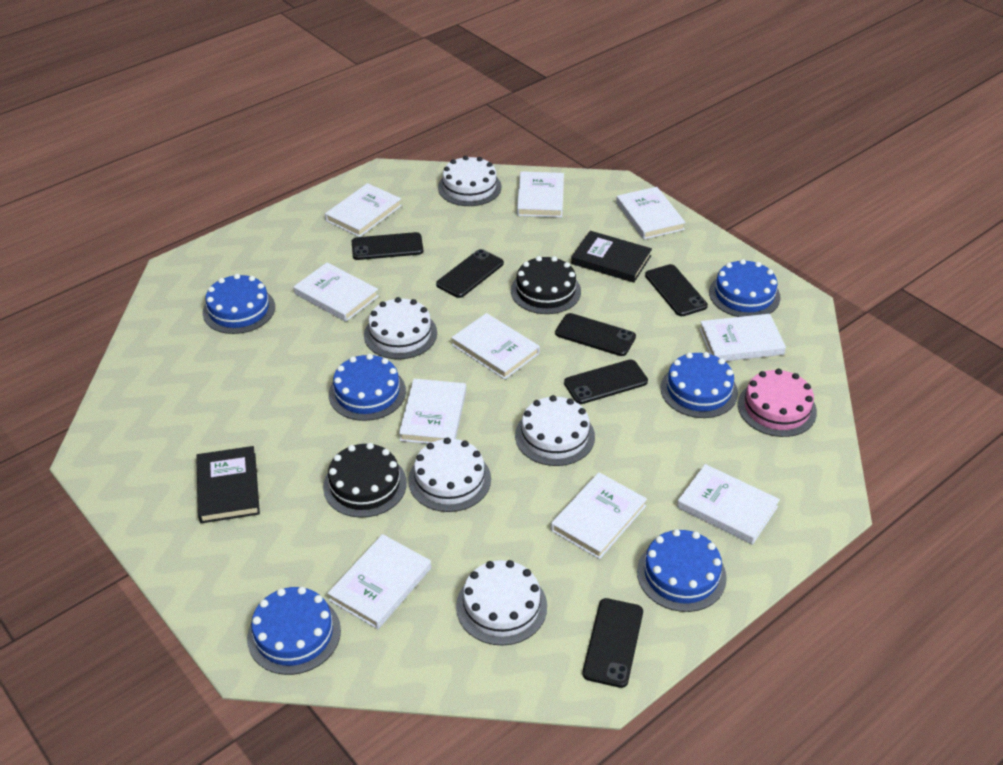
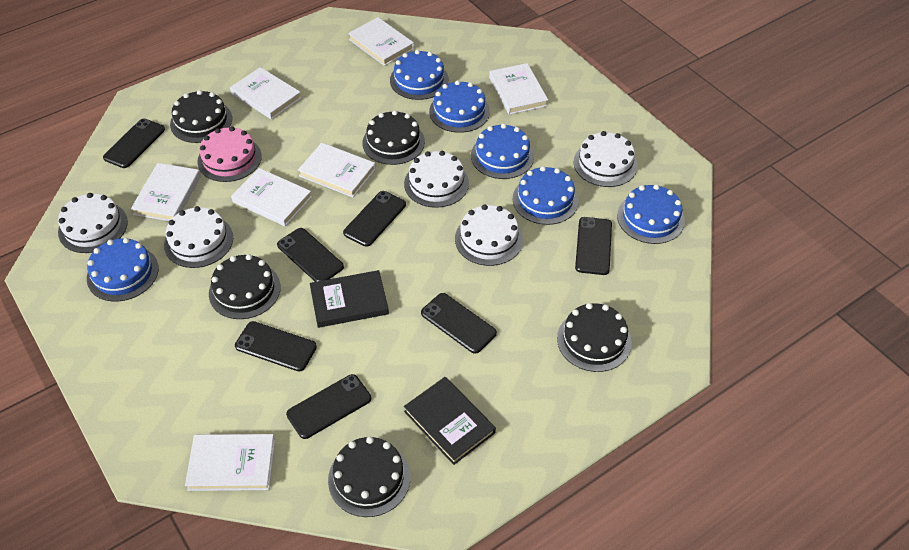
black cake: [323,443,407,518] [511,256,581,314] = 2 -> [170,90,232,143] [209,254,281,319] [328,437,410,517] [362,110,425,165] [557,303,632,372] = 5
black phone: [352,232,423,260] [436,249,504,298] [555,313,636,356] [564,359,648,404] [582,598,643,688] [645,264,708,316] = 6 -> [103,119,165,168] [235,321,317,372] [277,228,344,282] [286,374,371,439] [343,191,406,247] [421,293,497,354] [575,217,612,275] = 7
white book: [294,262,379,322] [325,183,402,237] [328,534,431,629] [399,379,466,444] [451,313,540,379] [517,171,564,218] [551,472,647,559] [616,187,686,240] [677,464,780,545] [699,314,786,361] = 10 -> [131,163,201,221] [185,434,275,491] [230,67,301,119] [231,168,312,226] [298,143,376,197] [348,17,414,66] [489,63,548,115] = 7

